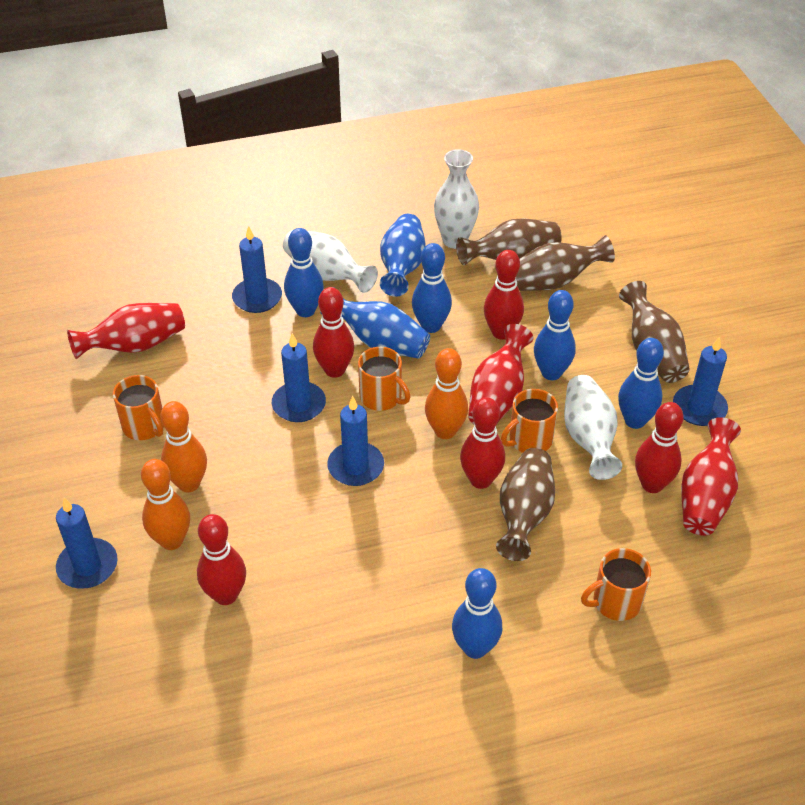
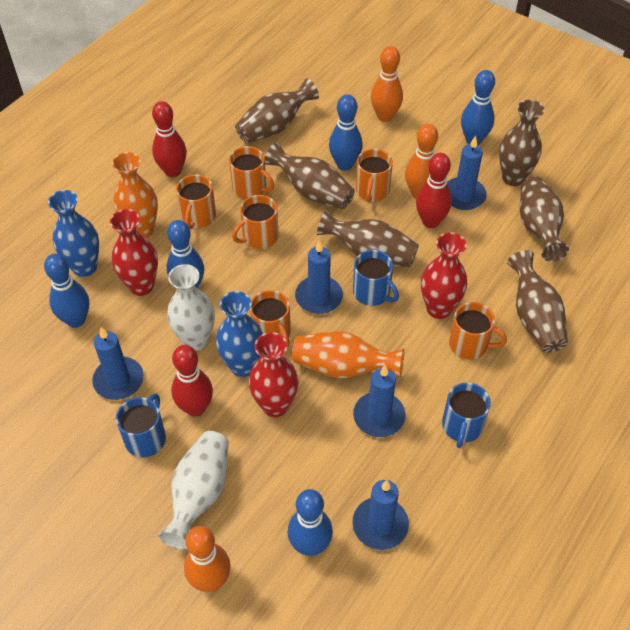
blue mug: none = 0 -> [116,394,166,457] [353,250,399,306] [442,382,491,448] = 3
brown vase: [456,218,562,265] [496,448,555,561] [516,235,615,291] [619,281,690,383] = 4 -> [235,78,319,143] [265,142,355,209] [317,210,419,267] [499,100,545,186] [507,250,568,353] [520,176,569,262] = 6
orange mug: [113,375,164,440] [358,347,410,411] [501,389,558,453] [581,548,651,621] = 4 -> [176,174,216,229] [229,146,274,199] [232,195,279,249] [250,290,291,348] [356,149,393,202] [449,302,507,360] = 6
orange vase: none = 0 -> [112,152,158,238] [292,331,404,379] = 2
red bowling pin: [197,514,246,605] [313,287,354,378] [460,397,505,489] [484,250,524,340] [635,402,684,493] = 5 -> [152,101,187,177] [171,345,213,416] [416,153,452,228] = 3
white vase: [283,230,378,293] [434,149,479,249] [564,375,622,480] = 3 -> [158,431,229,549] [167,264,215,351] = 2

